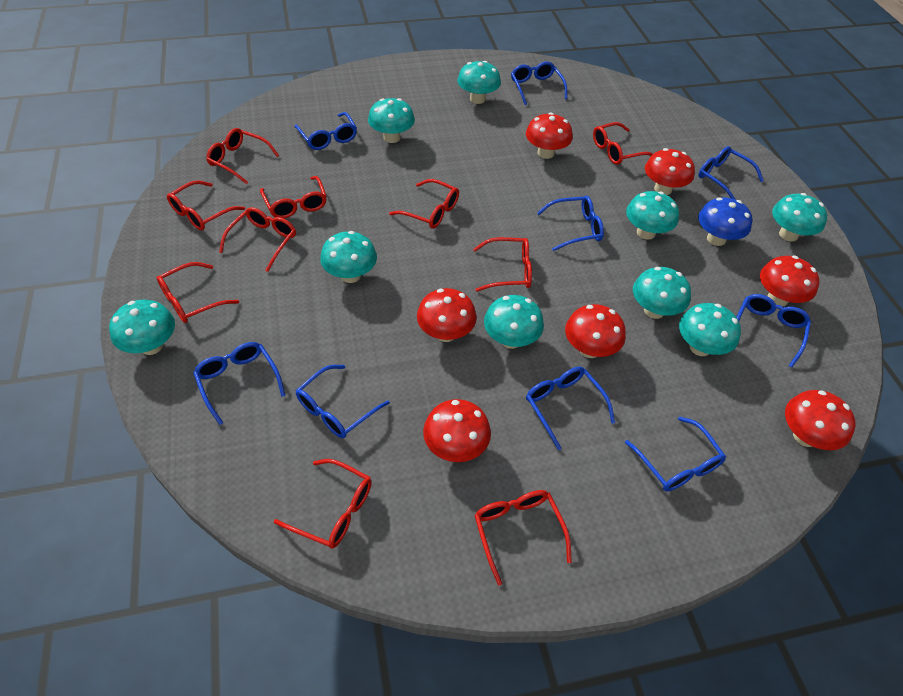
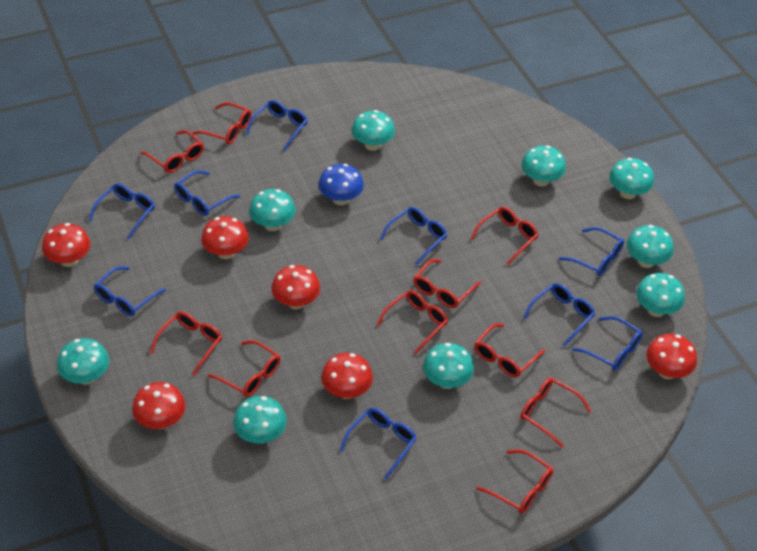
red mushroom: [417,288,477,342] [423,399,491,462] [526,113,573,159] [565,304,626,358] [645,148,695,195] [760,256,819,307] [785,390,856,450] = 7 -> [42,223,90,267] [132,382,186,429] [201,216,249,259] [271,265,320,309] [321,353,373,399] [646,334,697,379] = 6

